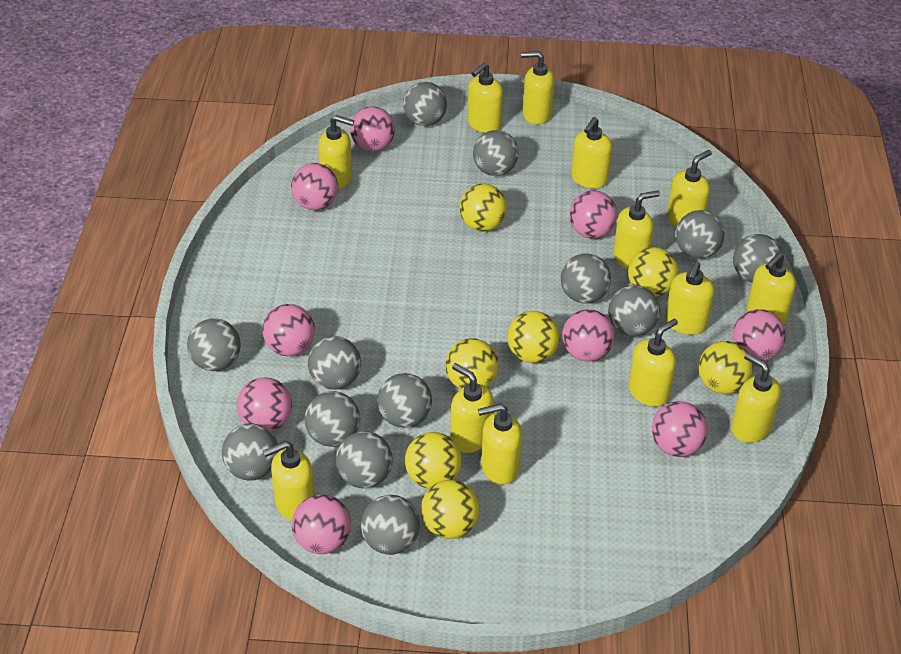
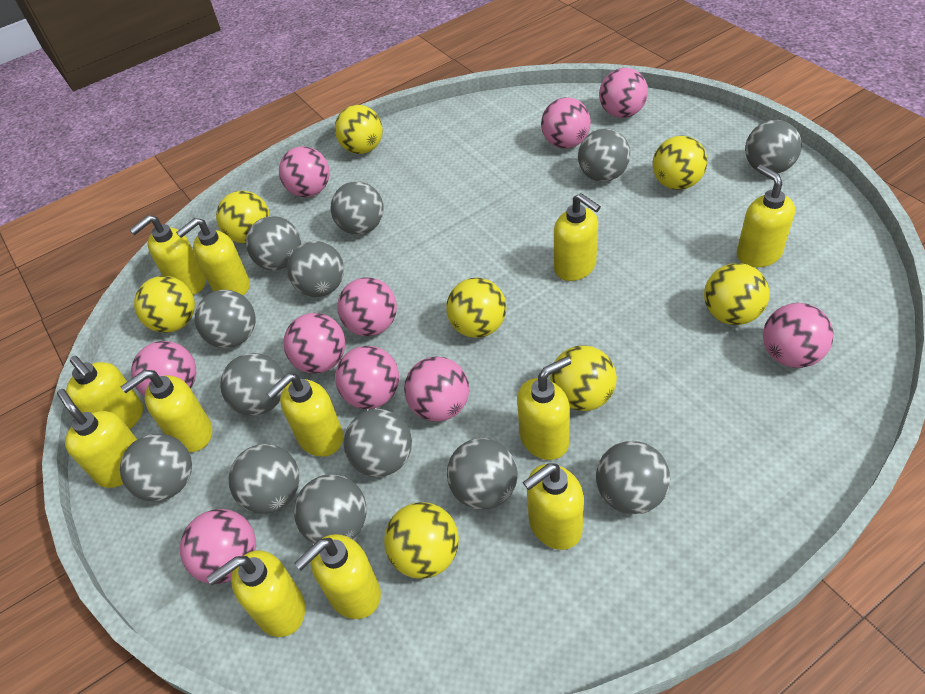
pink ball: [237,377,292,432] [263,304,315,356] [291,163,338,210] [292,494,351,554] [350,106,395,152] [562,309,614,361] [569,191,618,238] [652,401,708,457] [733,309,786,361] = 9 -> [131,341,196,396] [180,509,256,584] [279,146,330,197] [283,313,345,374] [335,346,399,409] [337,277,397,336] [404,356,469,422] [541,97,591,149] [599,68,648,118] [763,303,834,368] = 10
yellow ball: [405,432,462,489] [421,480,480,539] [445,338,499,389] [459,184,507,231] [507,311,560,363] [628,247,679,297] [698,341,753,394] = 7 -> [134,276,195,333] [216,191,270,243] [335,105,383,154] [384,502,459,579] [446,278,506,338] [550,345,617,411] [653,136,707,190] [704,263,770,325] = 8
yellow soap dispenser: [263,441,315,521] [318,115,354,189] [450,363,494,453] [467,62,503,133] [478,403,522,485] [521,51,555,124] [571,117,612,188] [613,190,660,269] [629,319,678,407] [665,261,714,335] [667,150,712,227] [731,353,781,443] [747,252,796,324] = 13 -> [57,389,137,488] [66,356,143,429] [121,370,212,452] [130,215,206,295] [176,218,250,295] [207,550,305,637] [266,373,344,457] [294,534,381,619] [517,357,571,460] [523,463,584,550] [554,193,601,281] [737,165,795,267] = 12

